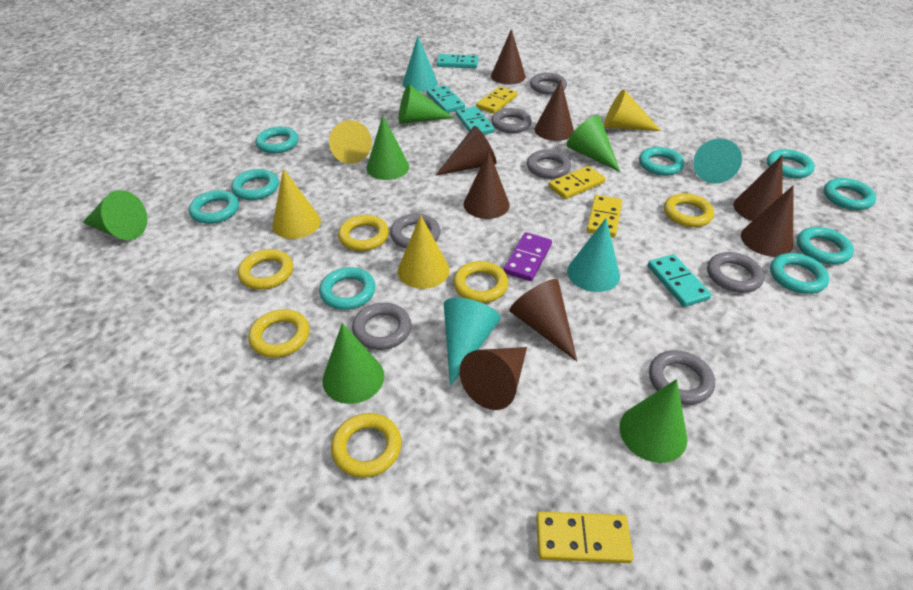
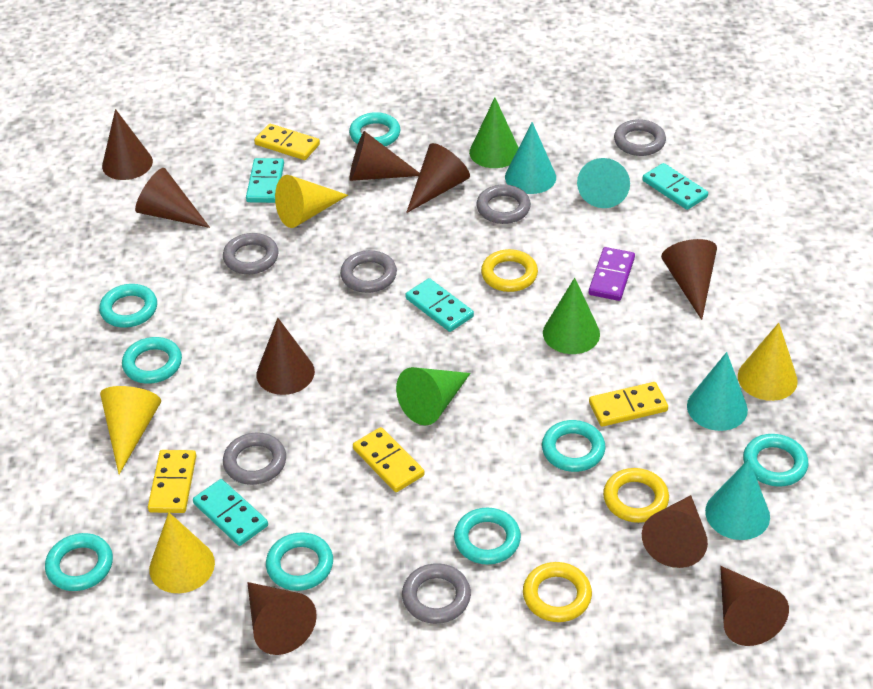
brown cone: [435,126,497,176] [460,347,527,410] [464,151,510,219] [491,29,526,84] [509,279,577,361] [534,80,574,141] [733,155,783,221] [741,185,794,257] = 8 -> [102,109,153,180] [135,168,210,228] [247,582,317,655] [256,318,315,395] [349,131,420,181] [406,143,470,213] [642,495,708,568] [661,239,717,320] [720,566,789,646] = 9
green cone: [82,190,147,240] [322,323,384,404] [366,116,409,180] [399,84,454,124] [567,115,620,172] [619,379,687,463] = 6 -> [396,367,471,425] [469,98,519,168] [543,278,600,354] = 3
grey ring: [352,303,412,350] [390,214,441,248] [491,108,532,133] [527,150,571,179] [530,73,567,95] [649,350,715,405] [707,252,764,293] = 7 -> [223,233,279,274] [223,432,286,485] [340,250,397,293] [402,563,471,624] [477,184,531,224] [614,119,666,156] = 6
turquoise ring: [189,190,239,224] [231,169,279,200] [255,127,298,153] [319,267,376,310] [639,147,684,176] [767,149,815,178] [770,253,829,294] [797,227,854,265] [824,178,876,210] = 9 -> [45,533,113,591] [99,284,157,328] [122,337,182,384] [266,532,333,591] [349,112,400,146] [454,508,521,565] [542,420,606,472] [743,434,808,487] = 8
yellow ring: [238,249,293,290] [248,309,310,358] [331,413,402,478] [338,215,389,251] [453,261,508,303] [664,193,714,227] = 6 -> [481,249,538,292] [523,562,592,622] [603,468,669,523] = 3

